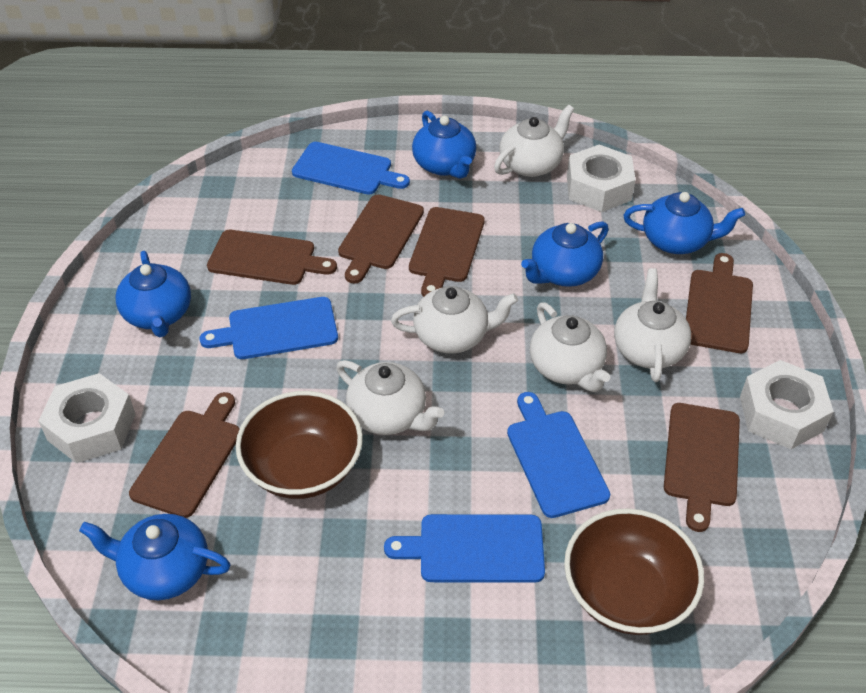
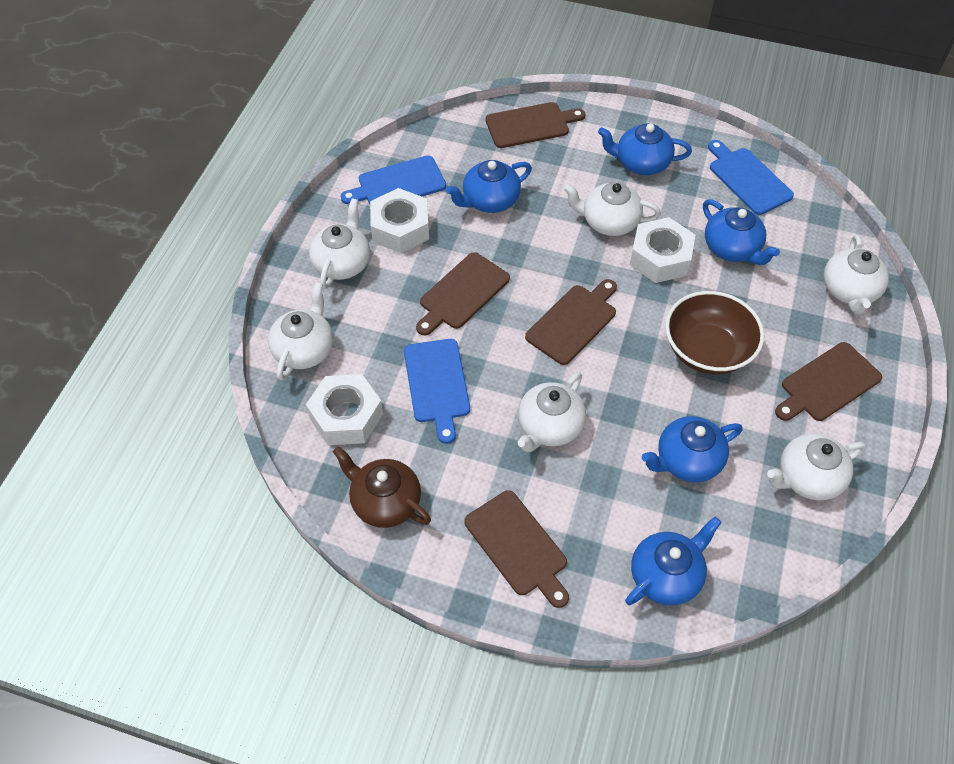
blue cutting board: [199,297,338,359] [292,142,410,195] [384,514,545,583] [507,392,610,518] = 4 -> [341,156,446,204] [404,339,470,444] [708,140,794,215] = 3
brown bowl: [236,391,363,499] [564,508,704,635] = 2 -> [665,291,764,375] = 1
brown cutting board: [129,392,240,518] [207,230,337,285] [338,194,424,284] [409,207,485,297] [664,403,740,532] [686,253,753,353] = 6 -> [416,252,510,335] [464,490,569,608] [485,102,586,148] [525,279,617,365] [775,342,882,421] = 5
brown teapot: none = 0 -> [333,446,431,528] = 1
white teapot: [336,360,444,435] [391,286,518,354] [494,105,574,177] [530,302,610,392] [614,268,691,382] = 5 -> [268,282,333,381] [309,198,370,290] [518,372,586,452] [563,182,661,236] [767,433,867,500] [824,235,889,315] = 6

